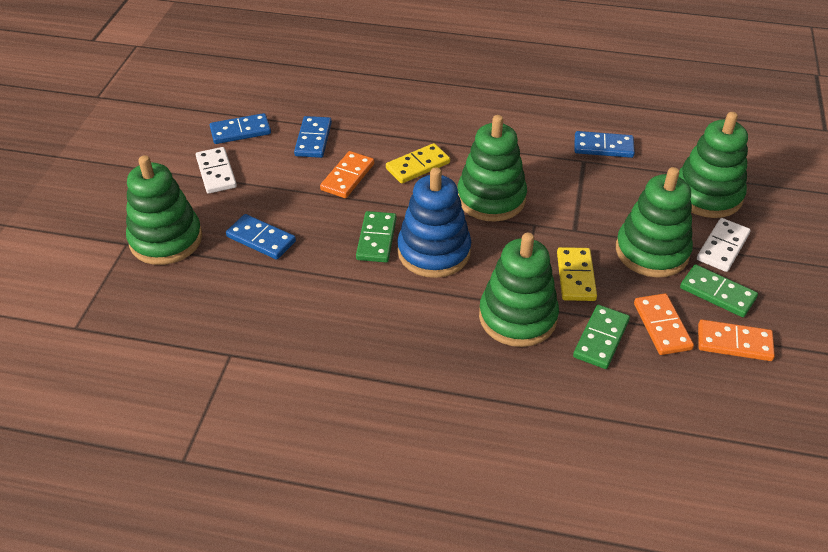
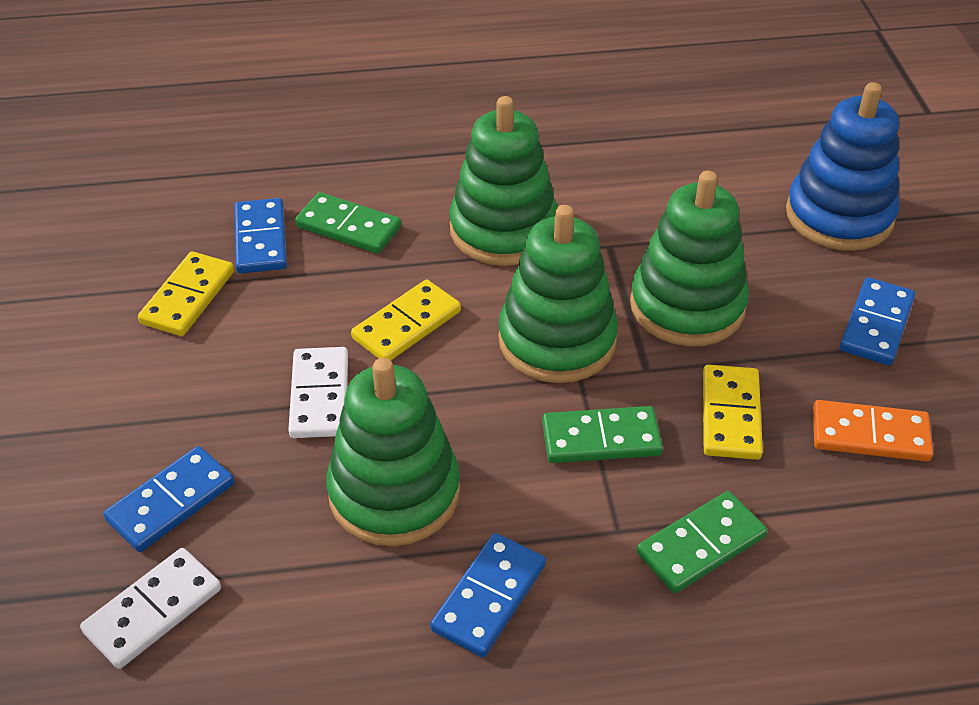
green stacking toy: [126,155,202,265] [458,115,527,222] [479,233,559,347] [616,167,693,278] [679,112,748,218] = 5 -> [326,358,460,546] [449,96,558,266] [498,205,618,383] [630,171,749,346] = 4
orange domino: [320,151,374,198] [634,293,694,355] [698,320,775,361] = 3 -> [813,400,933,462] = 1
yellow domino: [386,143,450,184] [557,247,597,301] = 2 -> [138,251,234,336] [351,280,461,360] [703,365,763,460] = 3

